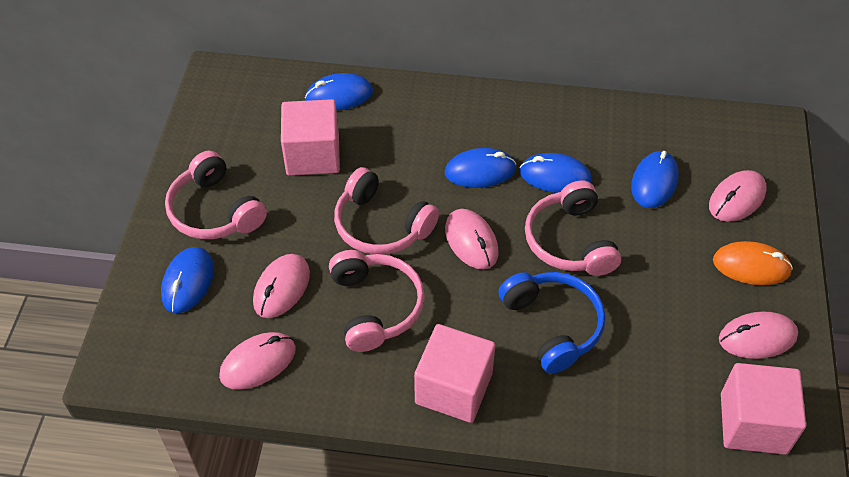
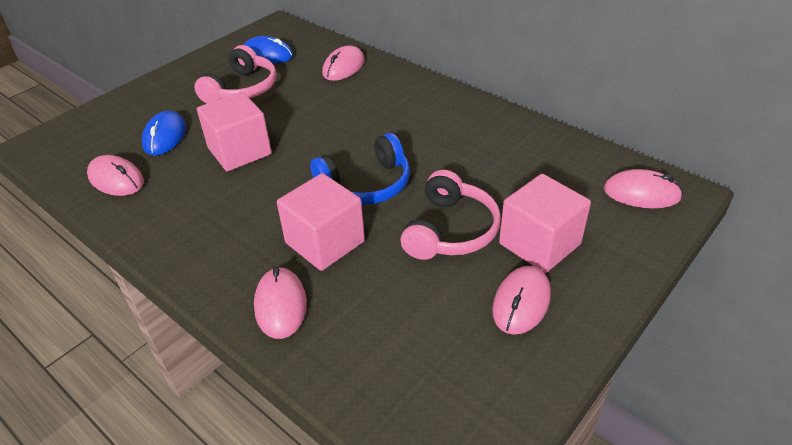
blue mouse: [161,247,214,313] [305,73,373,110] [445,148,516,188] [520,153,592,193] [631,151,678,208] = 5 -> [142,111,186,156] [244,36,293,63] = 2
orange mouse: [713,241,793,285] = 1 -> none = 0
pink headphones: [165,151,267,239] [329,250,425,352] [334,167,439,255] [525,180,621,276] = 4 -> [194,45,277,104] [400,170,501,260] = 2

